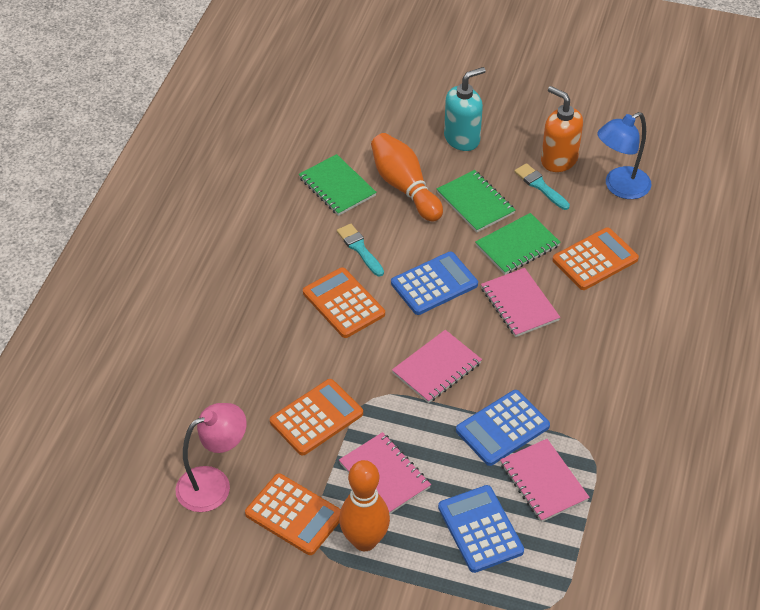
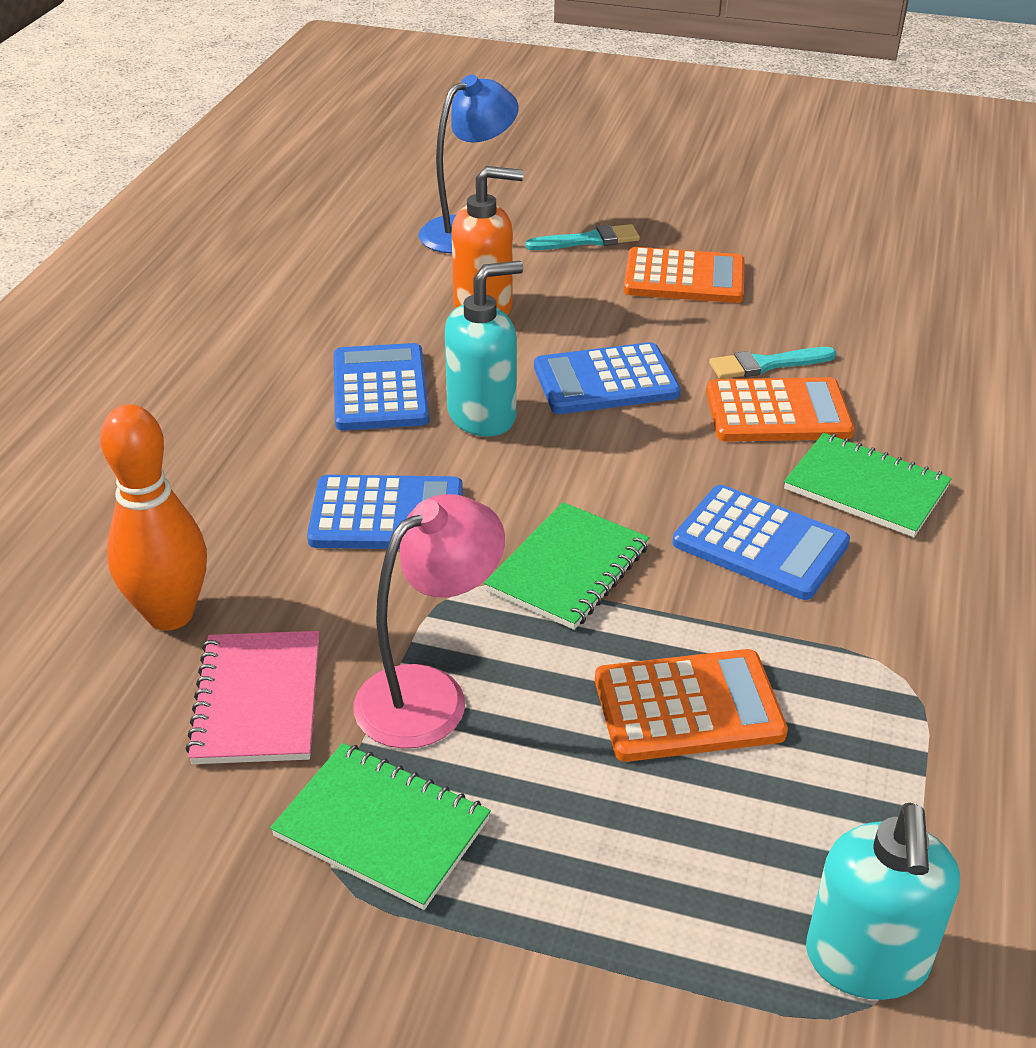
blue calculator: [391,252,478,315] [438,485,524,573] [456,390,550,466] = 3 -> [307,475,463,549] [334,343,429,431] [534,342,681,414] [673,485,850,600] = 4
orange bowling pin: [339,460,390,551] [371,133,443,222] = 2 -> [100,404,207,630] = 1
orange calculator: [245,473,341,555] [270,379,363,455] [303,267,385,338] [552,228,639,290] = 4 -> [595,649,788,762] [624,247,745,303] [706,377,855,442] = 3
pink notebook: [339,432,431,514] [392,330,482,403] [481,268,560,337] [500,439,590,522] = 4 -> [186,631,319,764] = 1
turquoise soap dispenser: [444,67,486,151] = 1 -> [445,261,523,437] [806,802,960,1000] = 2

